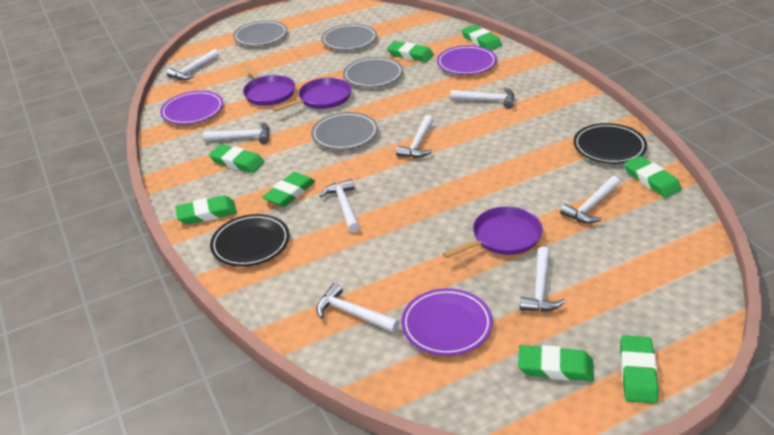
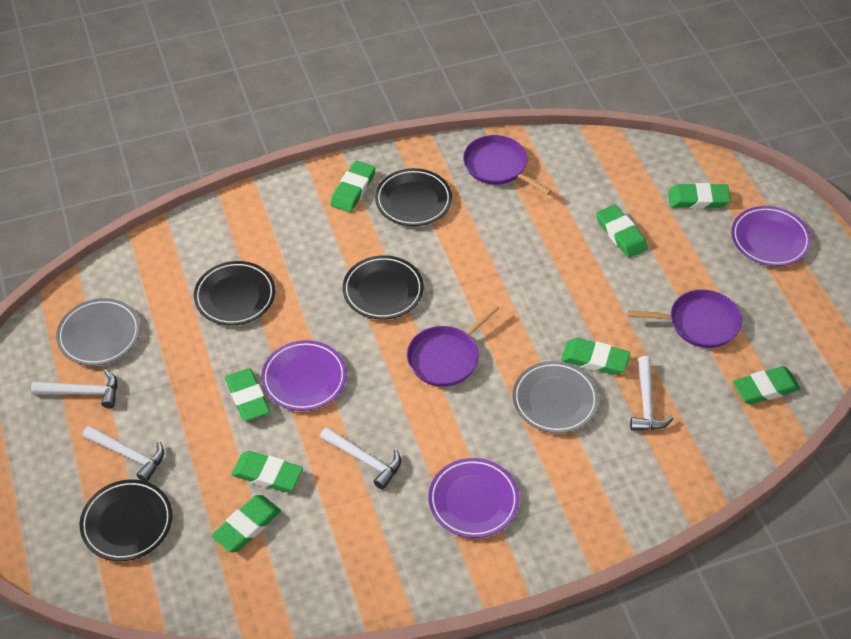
black plate: [210,214,290,267] [573,123,647,164] = 2 -> [80,479,172,561] [194,261,275,326] [343,255,424,320] [375,168,452,226] = 4
grey plate: [233,20,288,46] [311,112,378,150] [321,24,377,50] [343,57,403,87] = 4 -> [56,298,141,366] [513,361,599,433] = 2
white hammer: [166,49,219,80] [203,122,270,144] [316,283,399,333] [319,179,360,232] [396,115,434,158] [450,87,514,109] [520,247,566,312] [560,176,620,223] = 8 -> [31,370,117,408] [83,425,164,482] [320,427,401,490] [630,356,674,431] = 4

